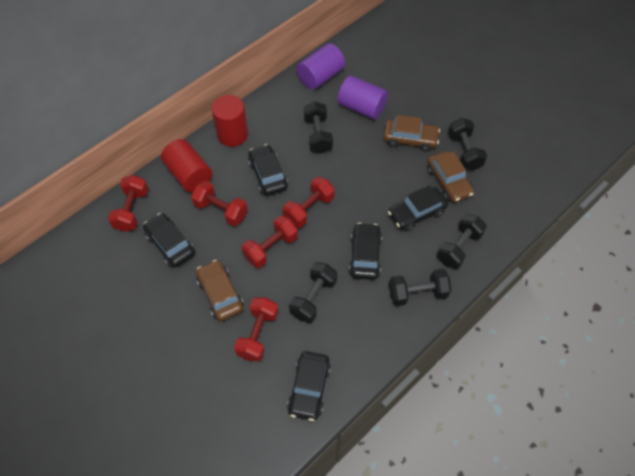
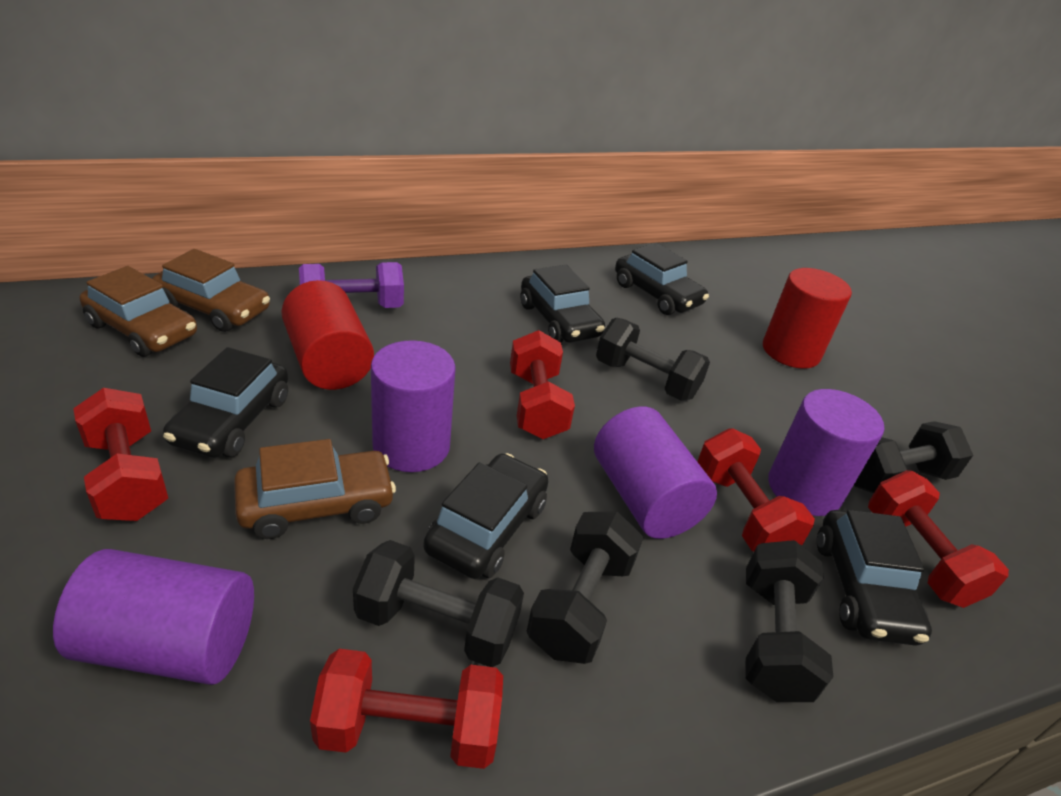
purple cylinder: [296,43,345,90] [338,75,388,120] = 2 -> [53,549,254,685] [371,340,456,472] [594,406,717,539] [768,389,884,516] = 4
purple dumbbell: none = 0 -> [299,262,404,308] = 1

